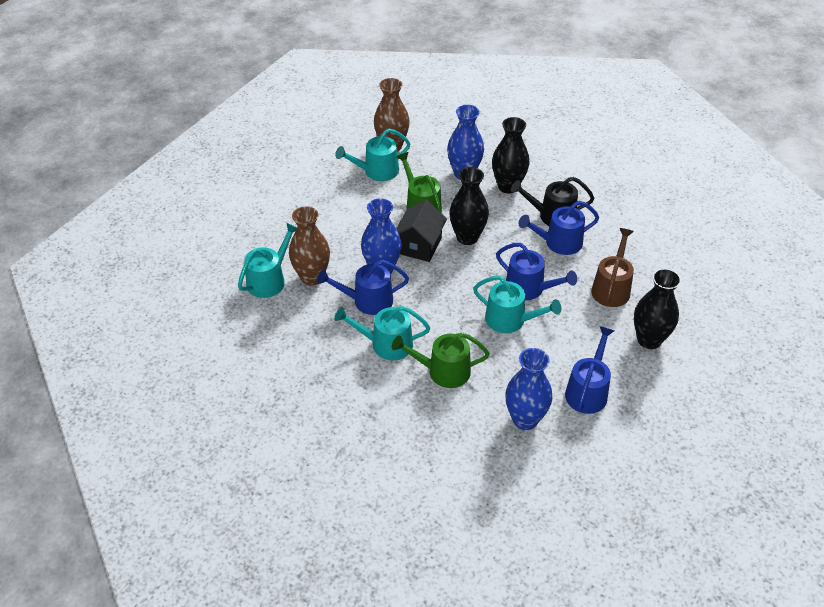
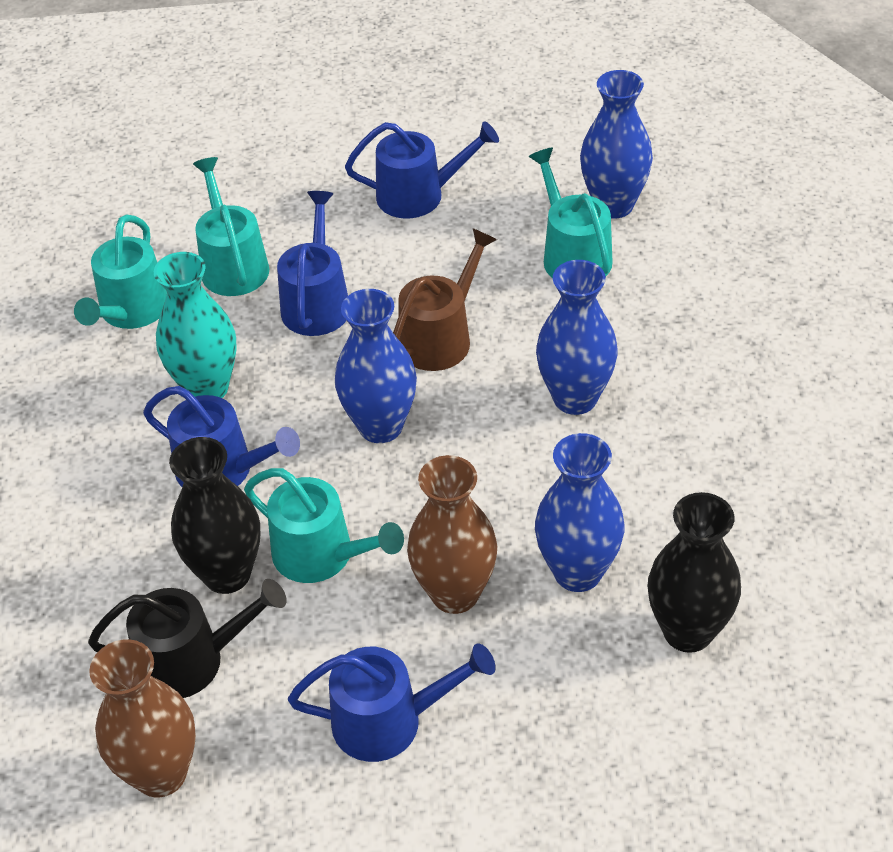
black house: [396,200,447,262] = 1 -> none = 0
black vase: [449,167,489,245] [492,117,529,193] [634,268,681,349] = 3 -> [169,437,260,594] [648,492,741,653] = 2
blue vase: [361,198,402,275] [447,105,484,180] [505,348,552,430] = 3 -> [335,289,417,443] [535,433,624,592] [536,260,618,415] [580,70,653,218] = 4
green watering can: [392,333,490,388] [397,152,442,213] = 2 -> none = 0
turquoise vase: none = 0 -> [154,252,237,398] = 1

